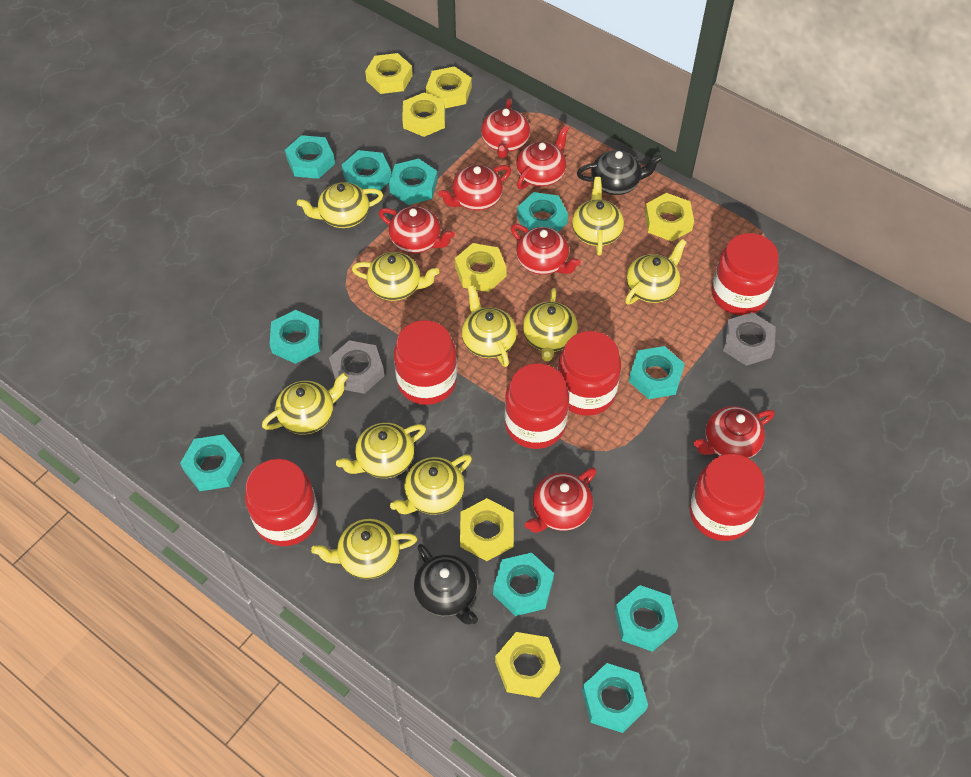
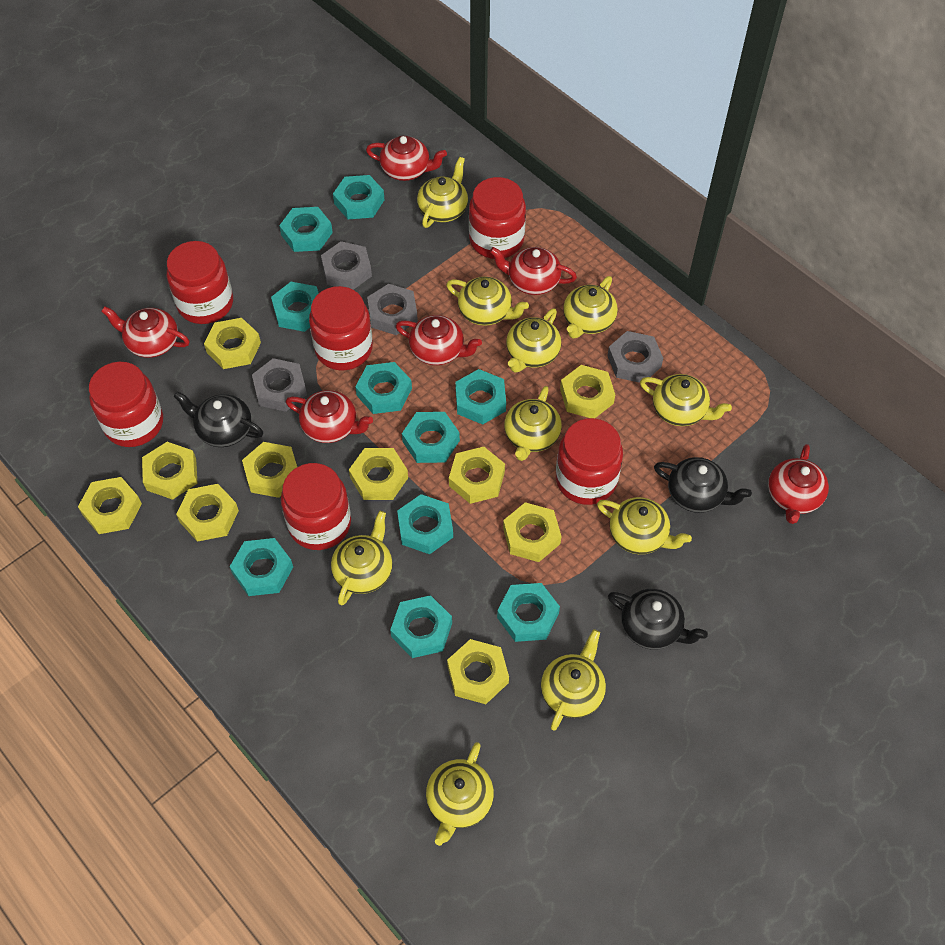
black teapot: [414,544,478,624] [577,150,662,195] = 2 -> [174,391,263,447] [608,589,708,650] [654,457,752,513] = 3
grey nut: [329,340,384,394] [723,312,776,366] = 2 -> [252,358,307,412] [321,241,372,290] [367,284,418,335] [607,331,663,383] = 4
red teapot: [379,206,455,253] [438,165,511,211] [481,98,530,158] [511,224,581,275] [516,125,569,189] [525,467,596,533] [694,406,775,459] = 7 -> [101,306,190,358] [286,390,373,443] [366,136,447,181] [396,315,482,365] [490,247,577,295] [768,444,829,524] = 6
yellow nut: [365,53,413,94] [402,93,445,137] [426,66,472,108] [455,243,507,292] [460,498,514,561] [495,632,560,698] [645,193,694,242] = 7 -> [78,477,142,534] [142,442,198,500] [176,484,239,542] [204,318,261,369] [242,442,297,498] [349,448,408,500] [447,639,509,704] [449,447,505,504] [503,502,561,562] [560,365,615,418] = 10

